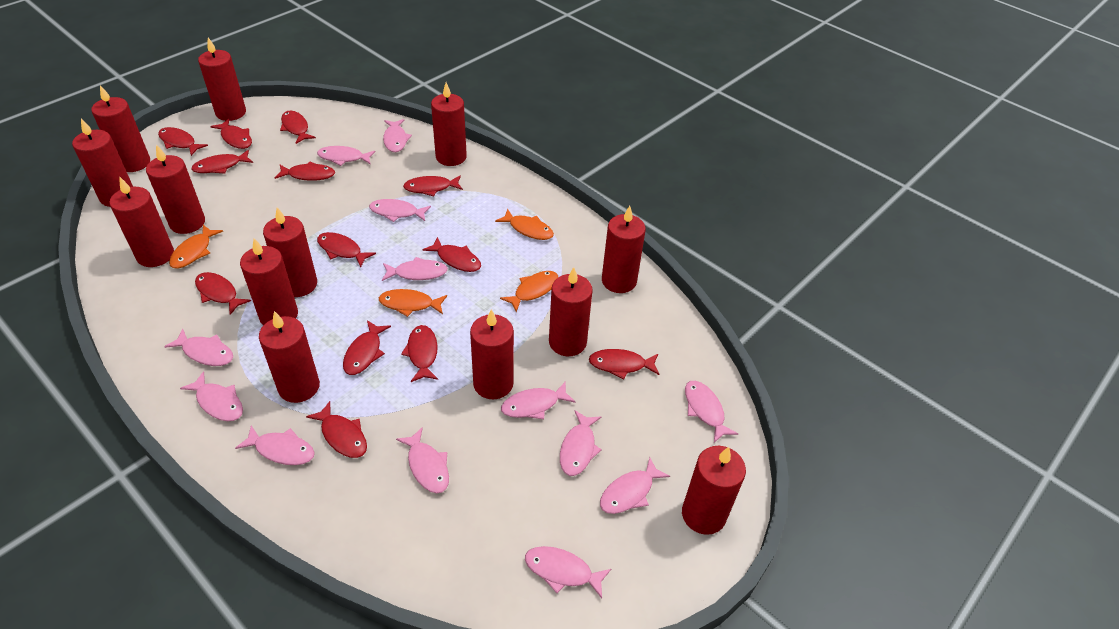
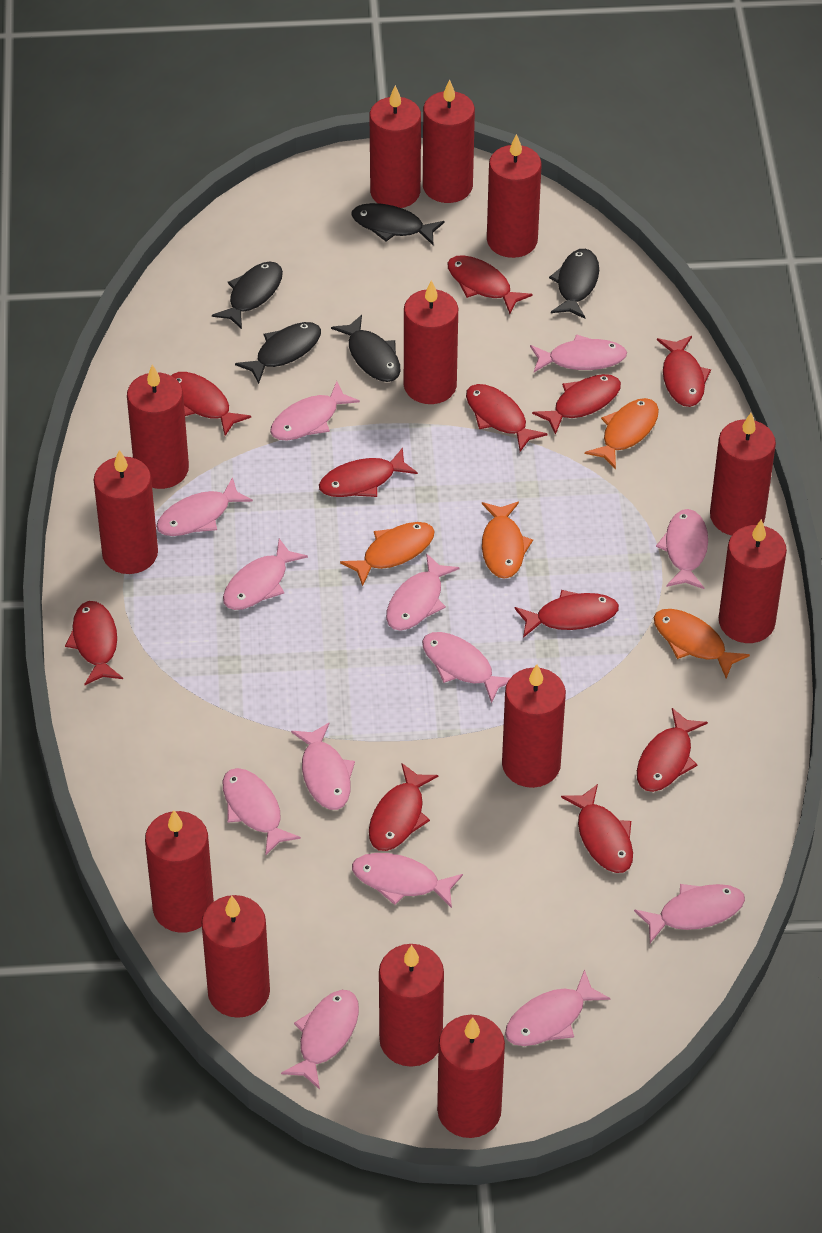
black fish: none = 0 -> [212,261,283,329] [235,322,321,384] [331,315,401,382] [351,203,444,245] [549,249,599,319] = 5
red fish: [158,127,208,156] [191,150,253,173] [195,272,251,315] [210,119,252,149] [275,162,335,181] [280,111,316,144] [306,401,367,458] [317,232,376,268] [343,320,391,375] [401,325,438,382] [403,175,463,196] [423,237,481,272] [589,349,659,379] = 13 -> [65,601,123,685] [171,372,251,436] [319,447,418,497] [369,763,438,851] [447,255,533,314] [466,384,548,452] [514,590,619,638] [532,374,621,435] [561,784,633,873] [637,708,708,792] [657,336,711,407] = 11

